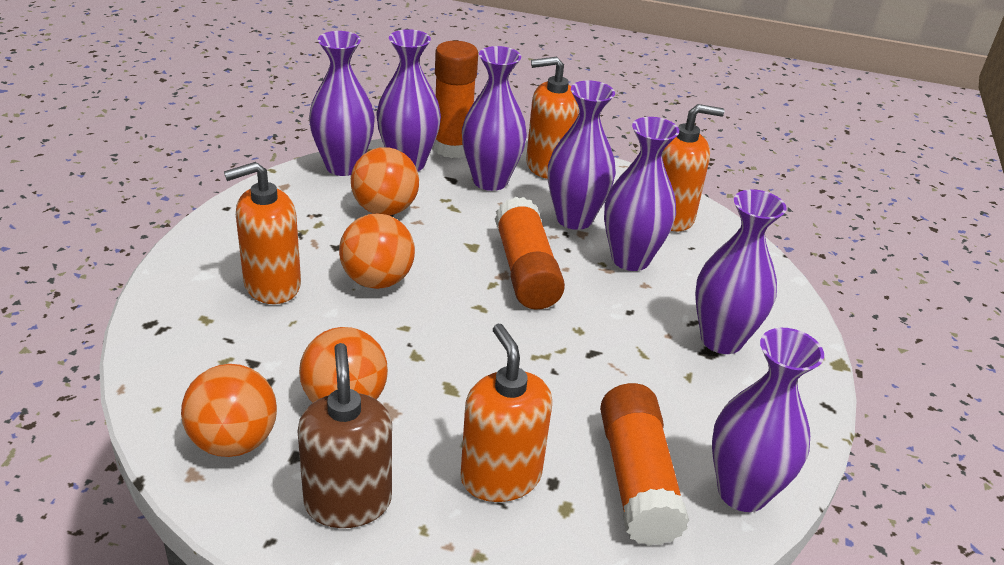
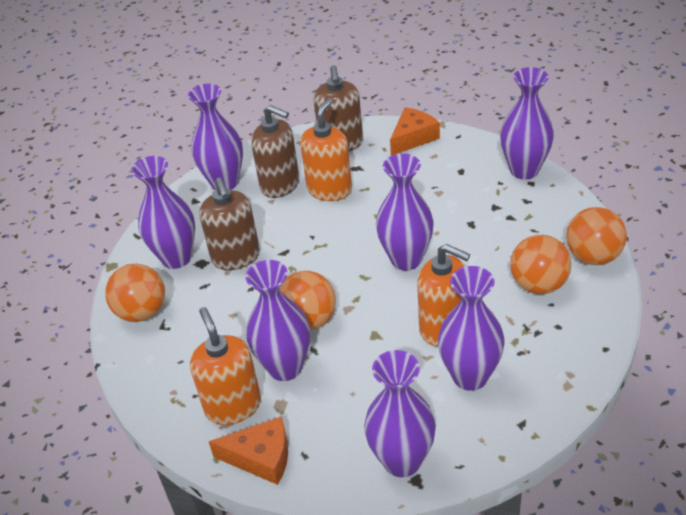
brown soap dispenser: [298,343,392,528] = 1 -> [199,178,260,270] [251,105,299,198] [313,65,363,151] = 3
orange cheese: none = 0 -> [209,417,288,485] [390,107,440,156] = 2
orange glue stick: [433,41,478,158] [495,197,565,310] [600,383,689,546] = 3 -> none = 0
orange soap dispenser: [224,162,301,304] [460,324,552,502] [526,57,579,179] [662,104,725,231] = 4 -> [190,307,261,425] [300,98,352,201] [417,244,470,346] = 3

